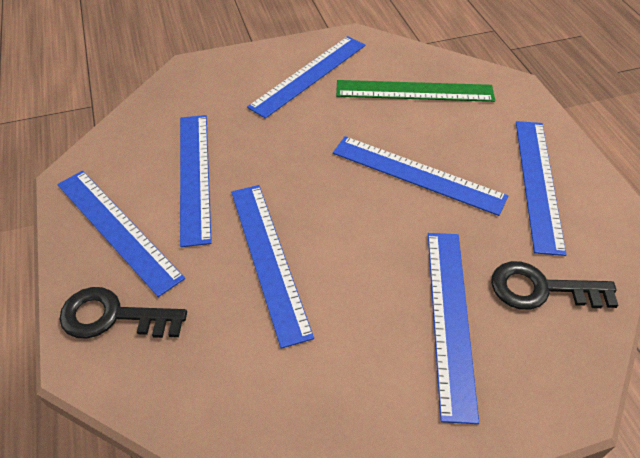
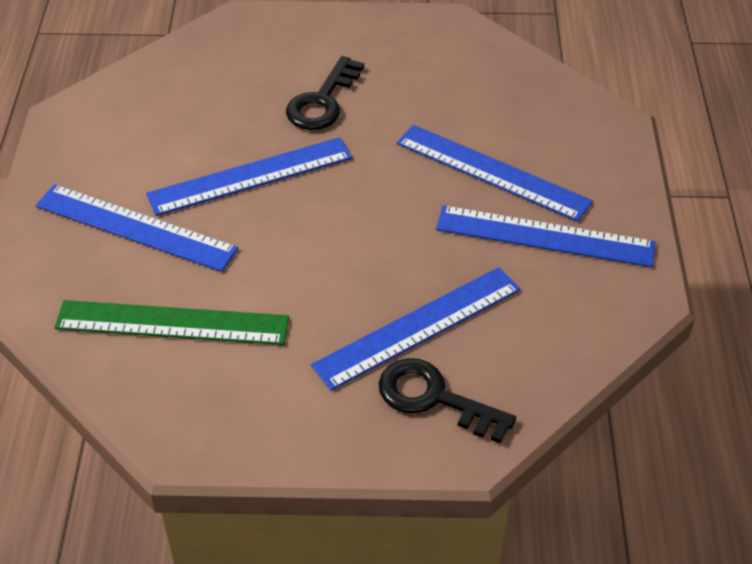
blue ruler: [57,171,185,297] [180,115,212,247] [231,185,314,349] [247,36,365,119] [333,136,508,216] [428,233,479,424] [516,121,567,256] = 7 -> [36,184,238,272] [146,137,352,216] [311,267,521,391] [397,125,593,222] [436,205,656,267] = 5

